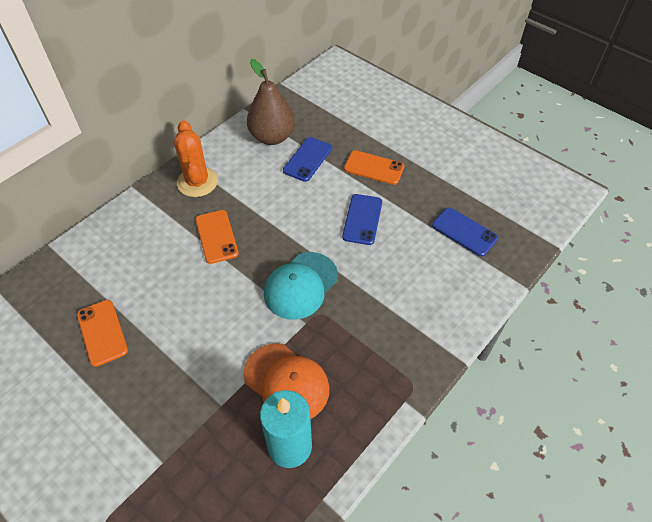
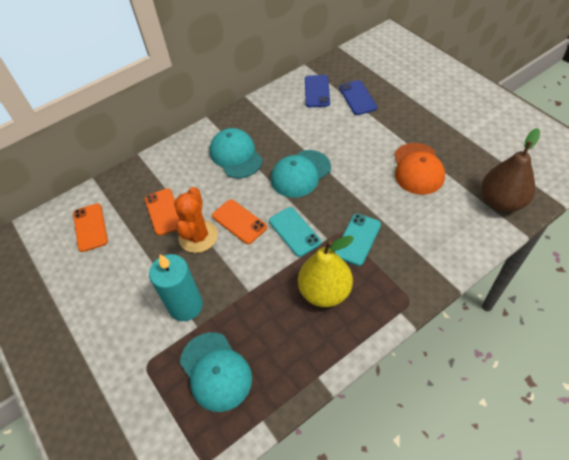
blue phone: [283,137,332,182] [342,194,382,245] [432,207,498,256] = 3 -> [305,75,330,107] [339,80,377,115] = 2
turquoise cap: [264,252,338,320] = 1 -> [180,332,252,412] [210,128,263,178] [271,150,331,198] = 3
turquoise phone: none = 0 -> [269,207,321,257] [334,214,381,266] = 2
yellow pear: none = 0 -> [298,236,354,307] = 1

